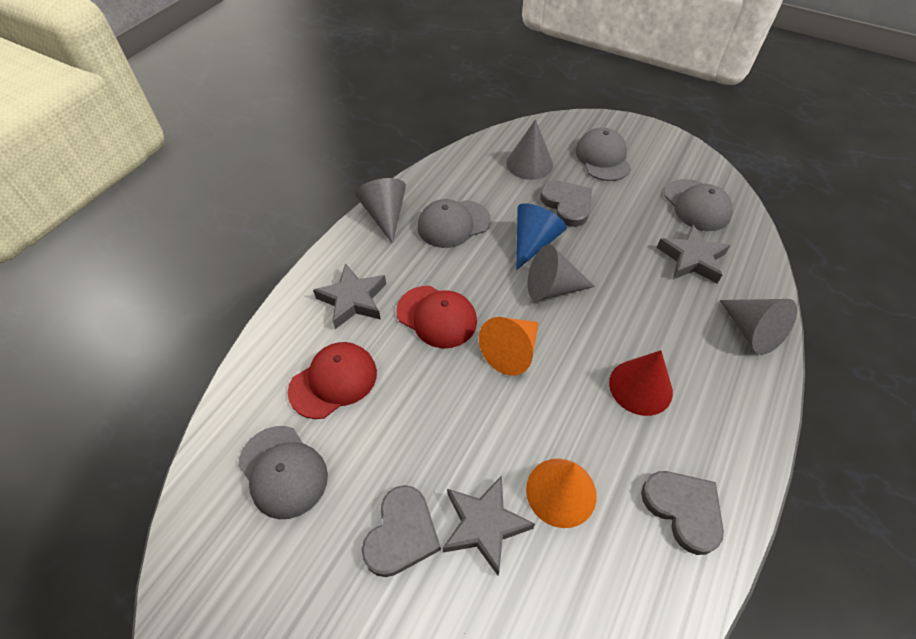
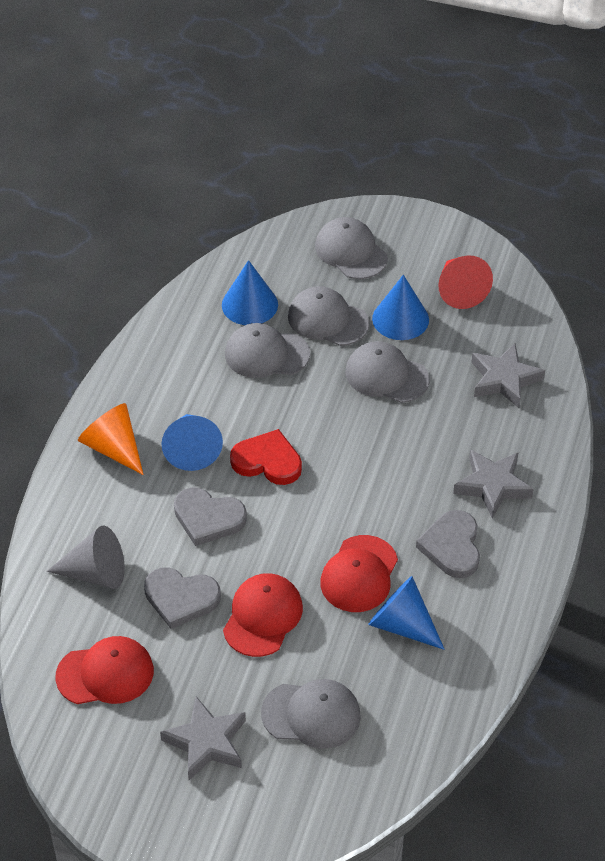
blue cone: [516,203,567,270] = 1 -> [161,414,223,471] [222,260,278,325] [368,576,445,650] [372,275,429,340] = 4
grey cap: [238,426,328,519] [418,199,491,248] [576,128,631,181] [664,179,733,231] = 4 -> [225,323,310,378] [261,679,361,749] [288,286,369,346] [315,217,388,279] [345,341,429,403] = 5
grey cone: [355,178,406,244] [506,119,553,180] [527,244,595,301] [720,299,797,354] = 4 -> [47,526,125,589] = 1
orange cone: [479,317,539,375] [526,459,597,528] = 2 -> [78,403,144,475] = 1
red cap: [288,342,377,419] [396,286,477,348] = 2 -> [55,636,154,704] [223,573,303,657] [320,535,398,612] = 3
red heart: none = 0 -> [230,429,302,485] = 1

